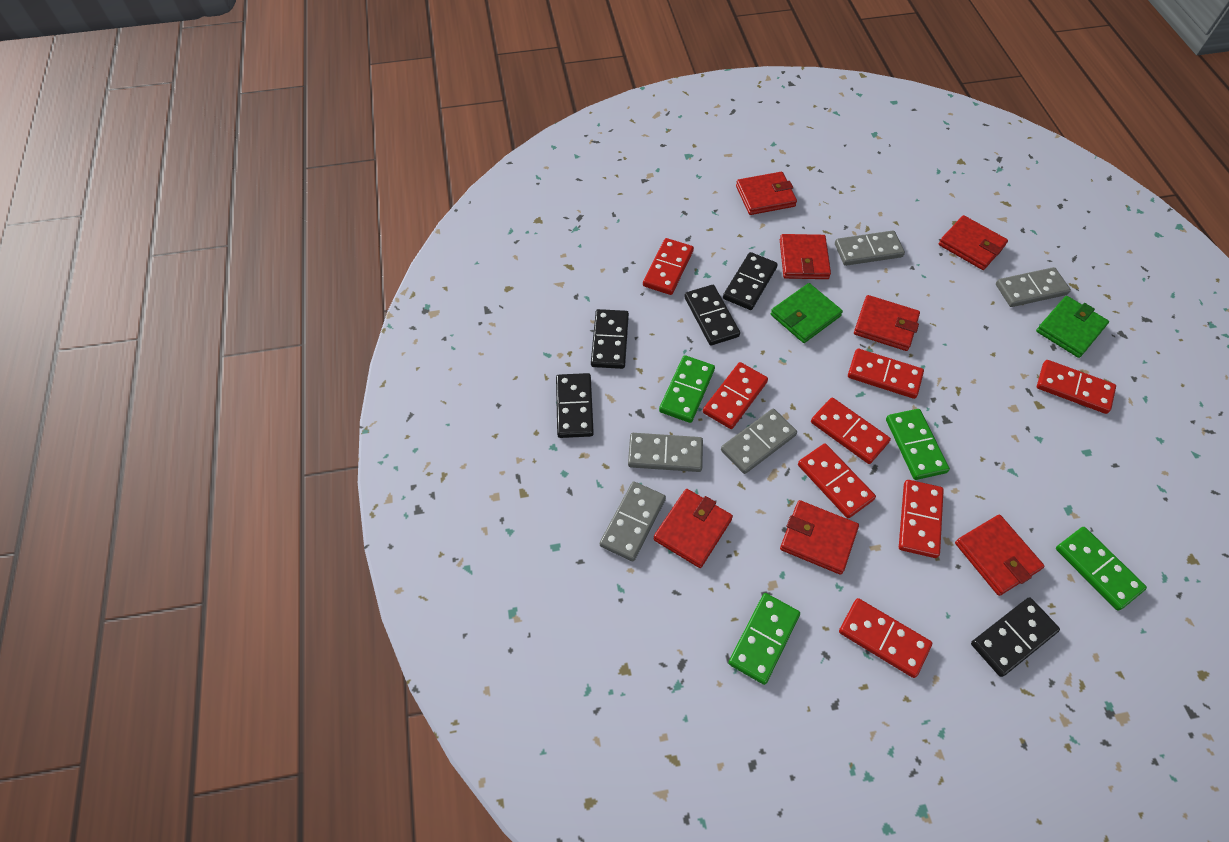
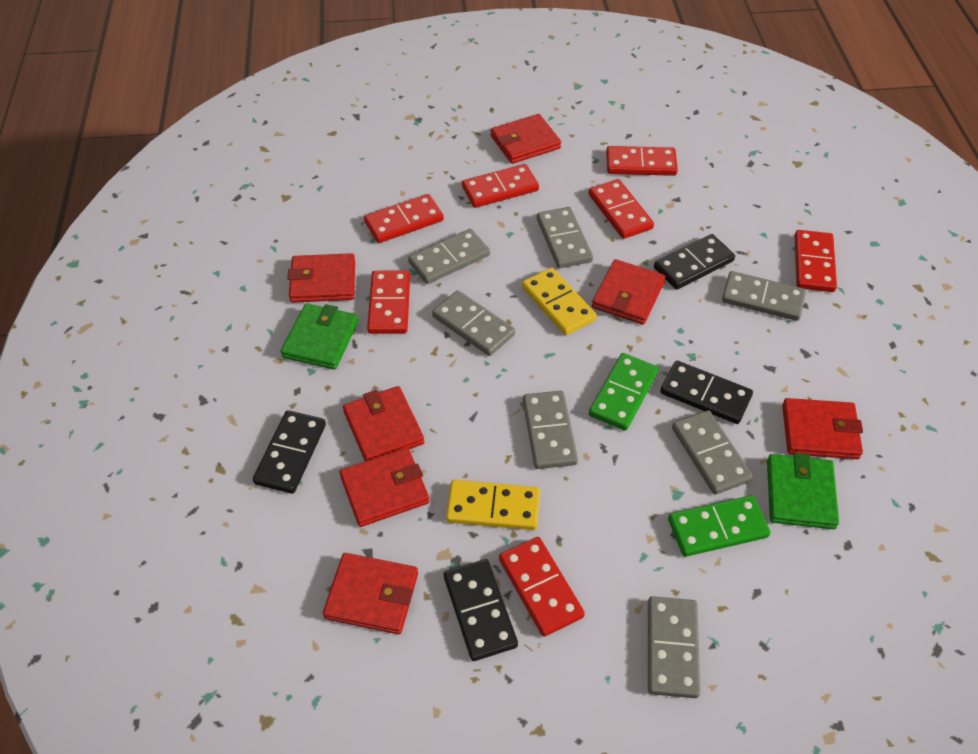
black domino: [556,373,594,438] [591,309,629,369] [684,285,740,345] [723,252,778,310] [971,597,1060,677] = 5 -> [253,410,326,494] [444,559,518,661] [654,234,735,290] [660,361,753,424] = 4
green domino: [659,355,715,423] [728,593,800,685] [886,409,950,480] [1056,527,1147,610] = 4 -> [589,353,659,431] [668,495,771,557] = 2
grey domino: [600,481,666,561] [628,433,703,472] [721,409,797,474] [835,231,905,266] [996,267,1071,307] = 5 -> [408,229,490,284] [432,290,515,356] [523,391,578,469] [537,207,593,268] [648,596,700,698] [672,410,753,495] [722,271,806,321] = 7
red domino: [643,238,694,295] [703,362,768,429] [798,443,876,518] [811,398,891,464] [839,598,932,678] [848,349,924,399] [899,480,944,558] [1037,360,1116,414] = 8 -> [364,194,444,243] [367,270,410,334] [462,164,539,208] [499,537,585,637] [589,179,654,239] [606,146,678,176] [795,230,837,292] = 7
yellow domino: none = 0 -> [446,480,540,530] [522,267,597,335] = 2

